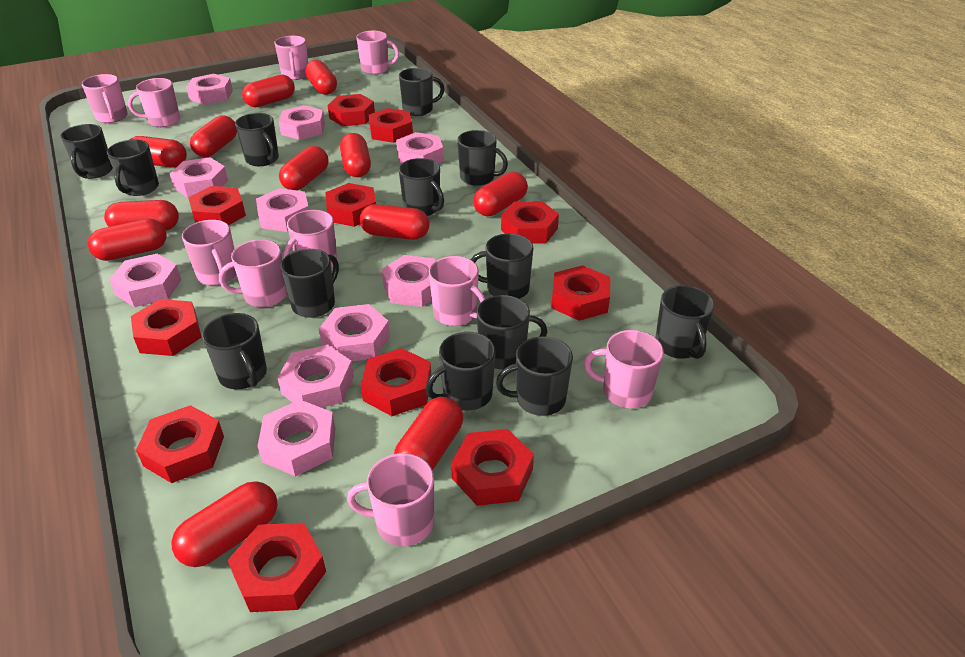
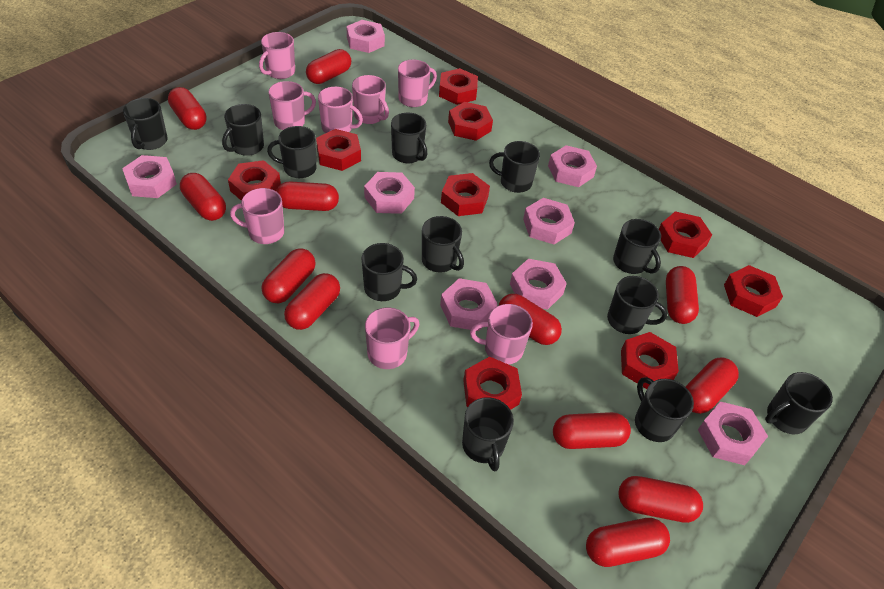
black mug: [61,124,113,179] [107,139,159,196] [202,313,267,389] [235,113,279,166] [281,249,339,318] [399,68,444,116] [399,158,444,216] [426,332,495,410] [458,130,508,186] [470,234,533,299] [477,295,547,369] [496,336,573,416] [655,285,714,359] = 13 -> [123,98,168,150] [222,104,264,156] [267,126,316,178] [361,243,417,301] [391,113,427,163] [422,216,464,273] [462,397,514,471] [489,141,540,193] [607,276,667,334] [613,219,661,274] [635,377,694,442] [765,372,833,434] = 12
pink mug: [82,74,128,123] [128,78,180,127] [182,220,237,285] [219,239,287,307] [274,36,308,80] [284,210,337,269] [347,453,434,546] [356,31,399,75] [429,256,485,326] [584,330,664,408] = 10 -> [230,188,284,244] [259,32,295,79] [268,81,316,130] [318,87,363,133] [352,75,389,124] [365,307,419,369] [398,60,437,107] [470,304,533,365] = 8
pink nut: [109,254,181,307] [170,157,228,198] [186,74,233,105] [256,188,309,232] [258,400,335,476] [278,345,354,408] [279,105,325,140] [319,304,390,361] [382,255,436,307] [396,132,444,165] = 10 -> [122,155,177,198] [346,20,385,53] [364,172,415,214] [440,278,497,331] [510,259,567,310] [523,198,575,244] [548,145,597,187] [698,401,768,465] = 8
red nut: [131,299,202,356] [136,405,224,483] [188,186,246,225] [228,523,326,612] [325,183,376,227] [327,94,375,126] [361,348,431,416] [369,108,413,143] [451,429,534,506] [501,201,559,244] [551,265,610,321] = 11 -> [228,160,281,201] [316,129,361,171] [439,68,478,105] [441,173,490,216] [448,102,493,141] [463,356,522,410] [621,332,679,389] [659,211,712,258] [724,265,783,317] = 9

